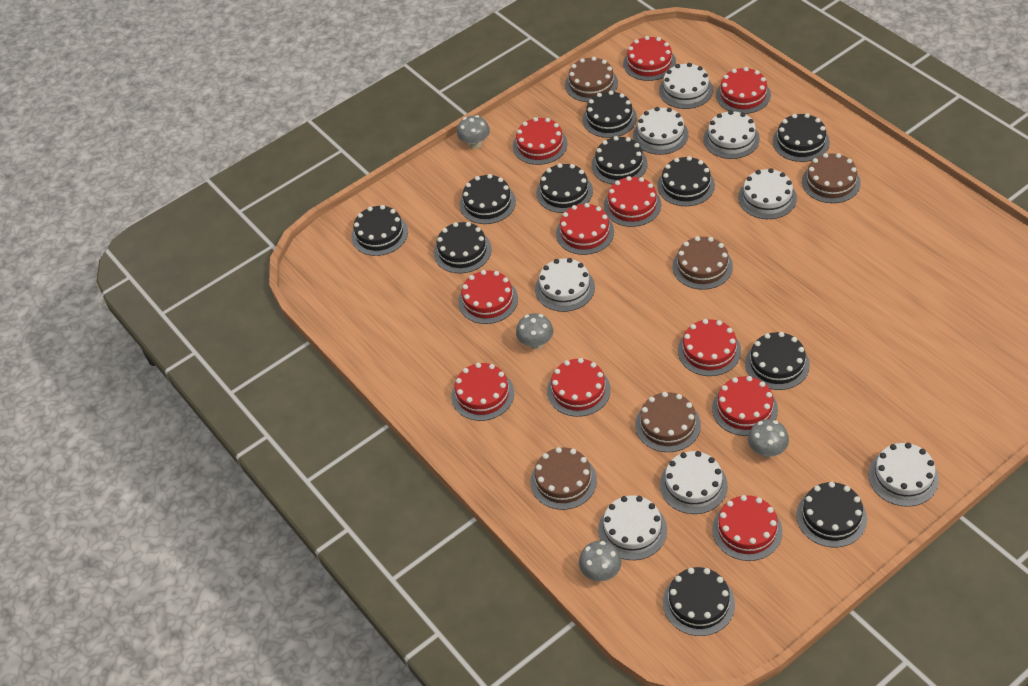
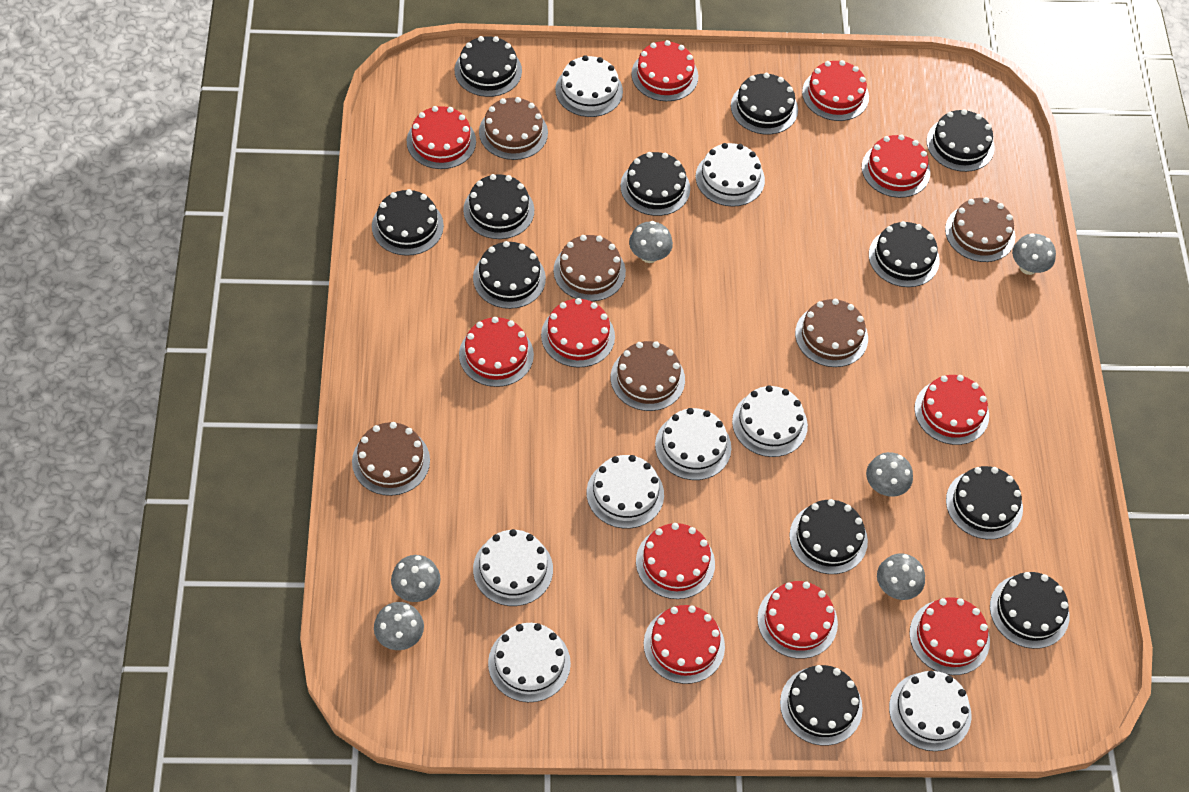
black cake: [351,205,408,256] [434,222,492,273] [459,174,516,224] [536,163,593,213] [583,91,637,138] [591,136,647,185] [657,156,715,206] [663,567,735,636] [745,332,810,390] [773,113,830,162] [796,482,867,547] = 11 -> [372,189,444,256] [454,36,522,97] [463,174,534,239] [473,241,546,309] [621,152,690,216] [731,73,798,134] [780,665,863,746] [789,499,868,574] [869,221,940,287] [927,109,995,172] [946,466,1023,539] [990,572,1069,649] = 12
brown cake: [530,447,597,510] [565,57,618,102] [635,392,701,452] [672,236,733,290] [802,153,861,203] = 5 -> [352,422,430,496] [479,97,548,160] [554,235,626,301] [611,341,685,411] [795,299,868,367] [945,197,1015,262] = 6
grey mushroom: [457,115,490,149] [516,313,553,349] [579,541,622,581] [748,419,789,458] = 4 -> [374,602,424,650] [391,555,441,602] [629,221,673,263] [866,452,913,497] [877,553,925,600] [1012,233,1056,275] = 6

